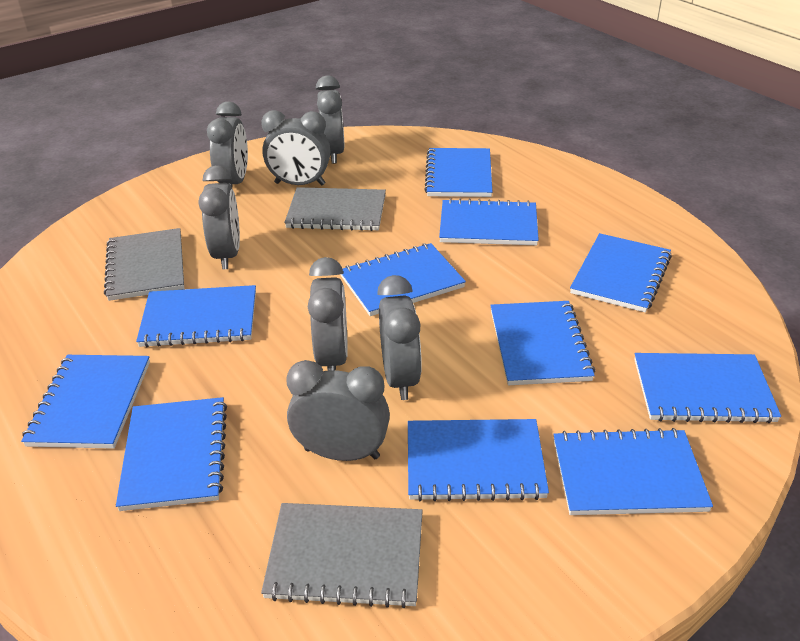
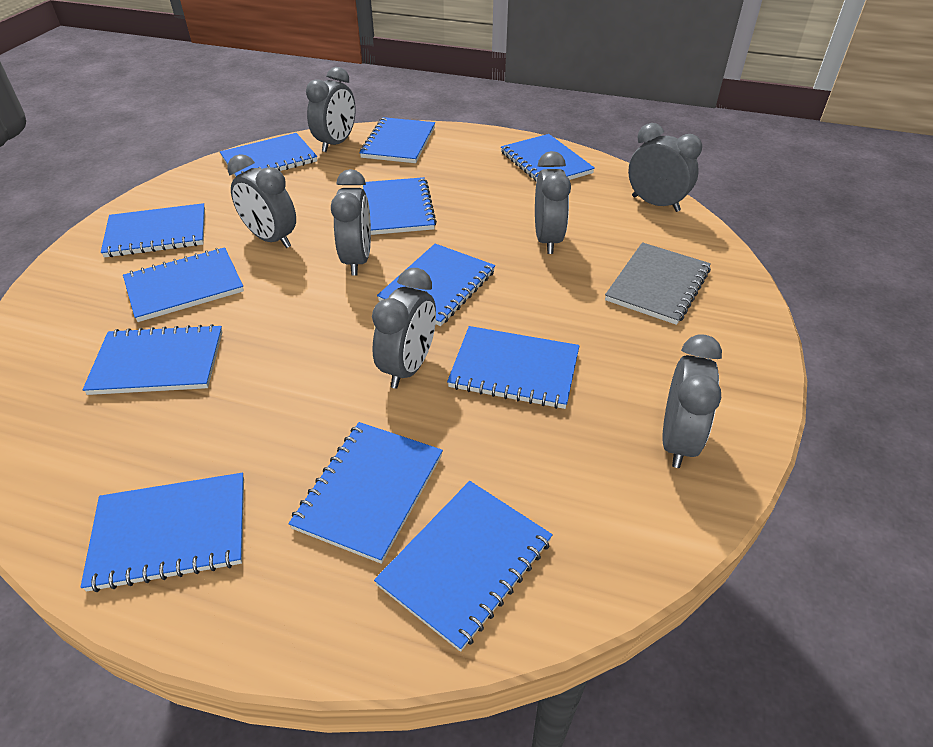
blue notebook: [21,355,150,449] [116,397,227,511] [136,285,256,347] [341,243,466,316] [408,419,549,501] [424,148,492,197] [439,198,539,245] [490,301,595,385] [553,428,713,515] [570,233,672,313] [634,353,781,423] = 11 -> [81,473,244,592] [83,324,222,395] [101,203,205,258] [123,247,244,322] [220,133,317,177] [288,422,443,564] [360,117,435,163] [363,177,437,235] [374,481,553,652] [377,244,495,326] [447,326,579,409] [501,134,595,182] = 12
grey notebook: [104,228,184,301] [261,503,423,608] [284,187,386,231] = 3 -> [605,242,711,325] = 1

